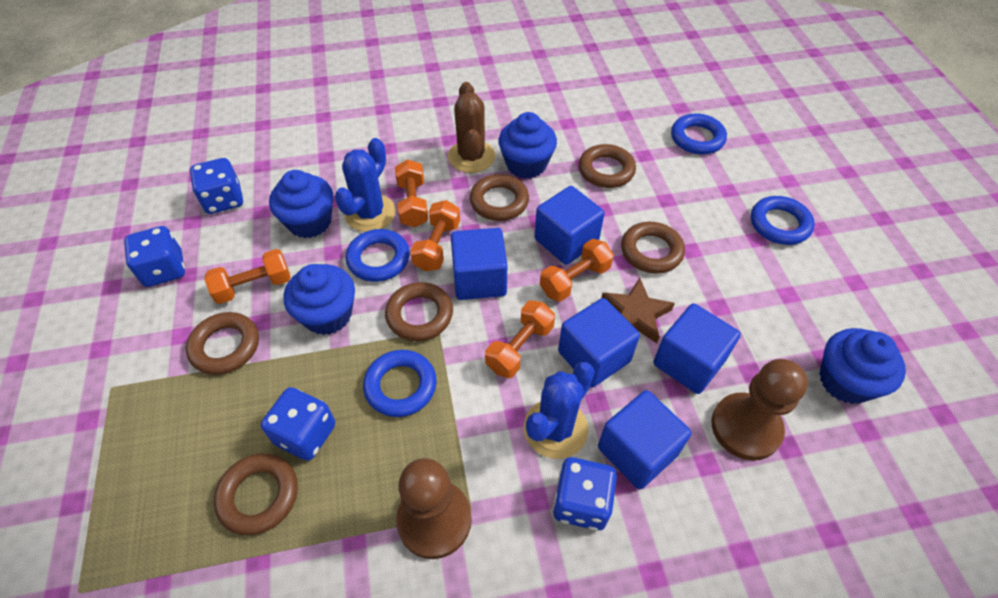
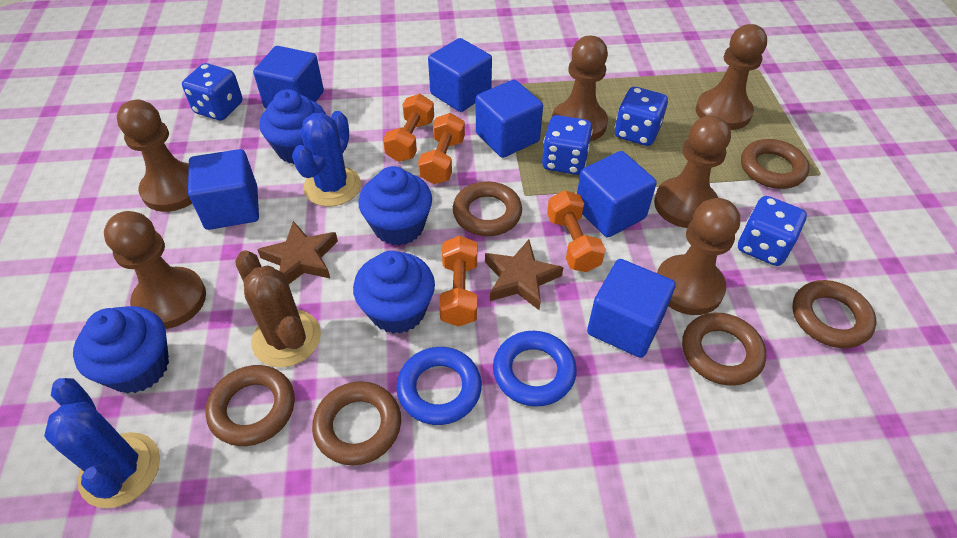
blue cube: [451,228,507,300] [535,186,605,265] [558,298,640,388] [598,390,692,490] [653,303,741,394] = 5 -> [188,149,259,230] [253,46,324,109] [428,38,492,112] [476,79,543,158] [577,151,657,237] [587,259,676,358] = 6
blue ring: [346,229,410,282] [363,350,437,417] [671,114,727,155] [751,196,814,245] = 4 -> [396,347,482,425] [493,331,577,407] = 2
brown pawn: [396,458,472,559] [711,359,808,461] = 2 -> [104,211,206,329] [117,100,192,212] [552,36,608,141] [654,115,731,228] [657,198,740,315] [696,24,767,130] = 6
brown star: [601,278,675,343] = 1 -> [257,221,338,284] [485,239,564,310] = 2
orange dumbbell: [204,249,291,304] [395,159,429,227] [410,200,460,271] [485,300,555,378] [540,239,614,302] = 5 -> [383,94,434,162] [418,113,465,184] [439,236,477,327] [547,190,606,272] = 4

